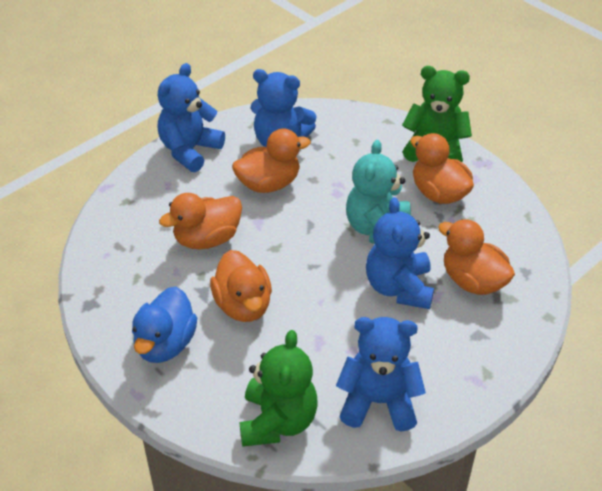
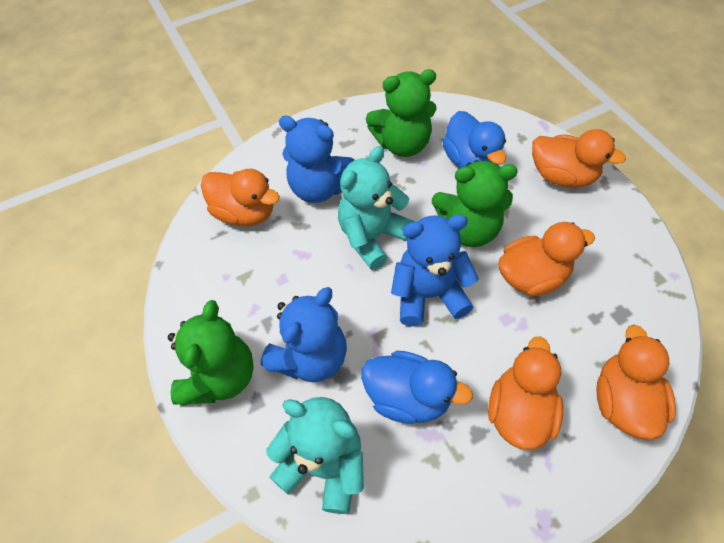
blue duck: [132,287,197,363] = 1 -> [361,351,473,424] [443,111,506,169] = 2
blue teddy bear: [158,63,225,172] [251,69,317,147] [336,317,426,432] [366,197,434,309] = 4 -> [261,287,347,382] [279,116,354,203] [391,215,479,327] = 3
green teddy bear: [240,330,318,447] [402,66,472,162] = 2 -> [168,300,254,406] [366,69,437,157] [432,160,518,247] = 3
turquoise teddy bear: [346,140,411,244] = 1 -> [266,397,364,514] [338,146,415,270] = 2

